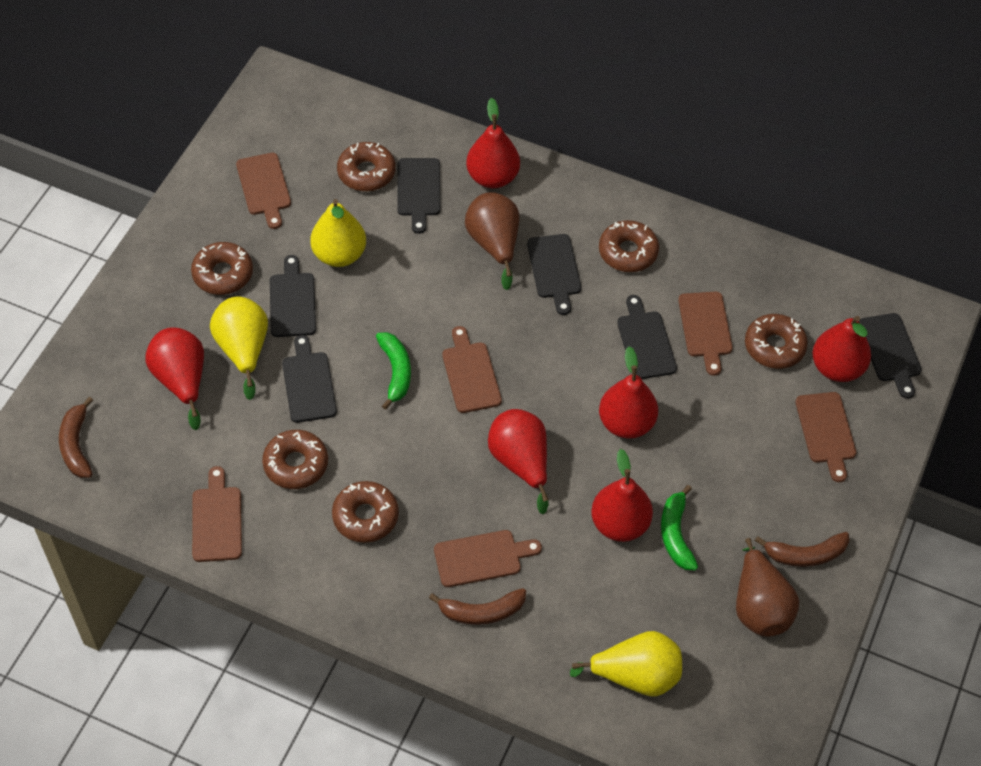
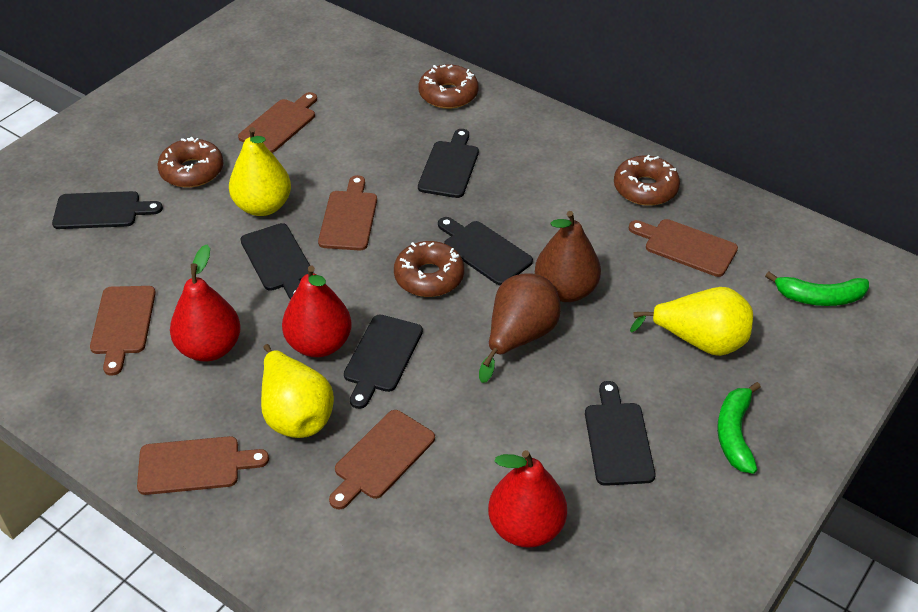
brown banana: [59,397,93,478] [429,588,526,625] [755,532,849,567] = 3 -> none = 0
brown donut: [191,242,253,295] [262,430,328,489] [332,481,399,543] [337,142,396,191] [599,220,659,272] [745,314,808,369] = 6 -> [157,137,224,188] [394,241,464,297] [418,65,478,109] [614,155,680,206] = 4
red pear: [145,327,204,430] [466,98,520,188] [488,409,549,514] [591,449,653,542] [599,346,658,439] [812,316,871,382] = 6 -> [170,245,241,361] [282,266,351,357] [488,450,567,548] = 3

